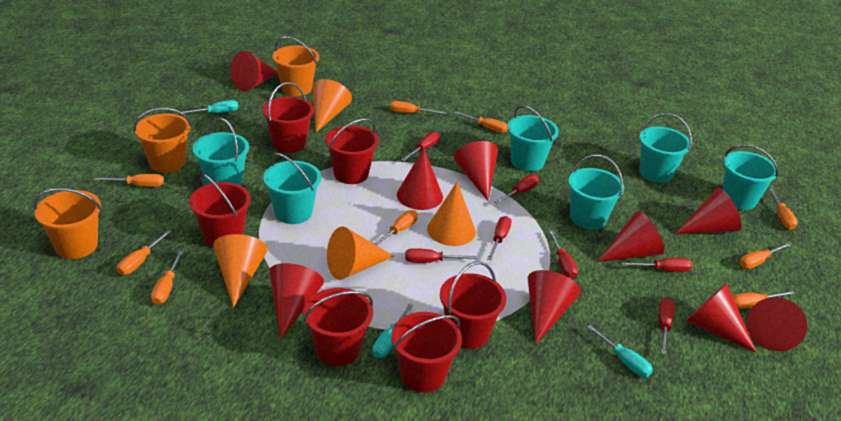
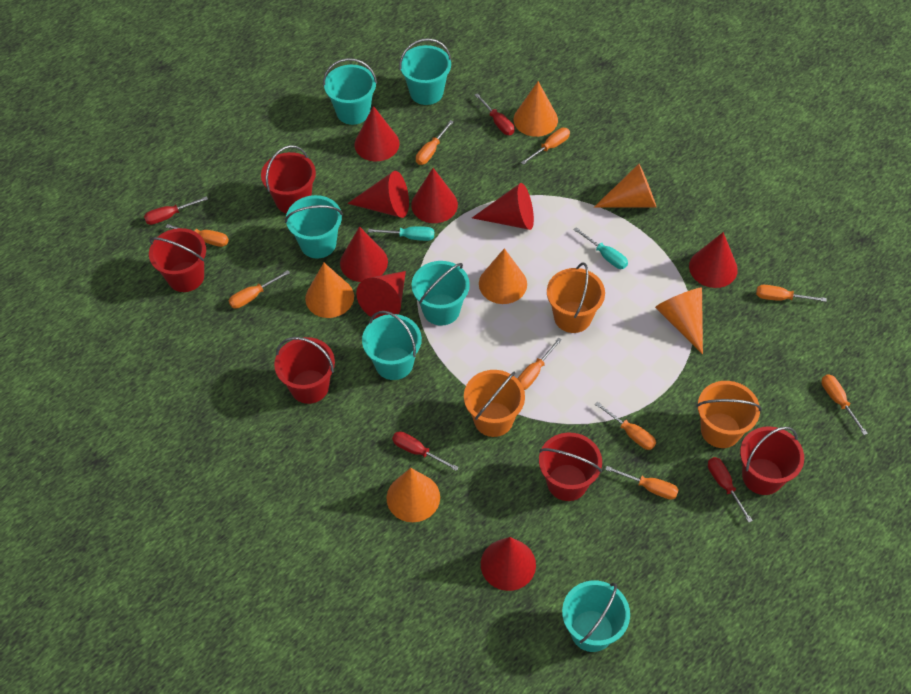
orange cone: [213,234,268,308] [313,79,352,132] [327,227,394,280] [427,182,476,246] = 4 -> [305,263,354,318] [386,468,440,522] [479,248,527,304] [514,81,558,137] [594,164,656,208] [655,288,703,354] = 6
red bucket: [189,174,251,248] [262,82,314,153] [303,288,373,366] [325,118,379,184] [391,312,462,392] [440,261,506,349] = 6 -> [149,228,206,292] [261,145,316,214] [274,337,335,404] [539,433,602,501] [740,426,804,495] = 5
red cone: [230,51,278,91] [269,263,324,340] [397,148,443,210] [454,141,498,201] [528,270,581,344] [597,211,664,262] [675,188,741,234] [686,283,757,353] [747,297,807,351] = 9 -> [340,226,388,282] [347,171,409,218] [355,106,399,161] [356,271,406,319] [411,168,458,223] [472,183,534,230] [481,537,536,591] [689,232,738,288] = 8
red screwdriver: [402,131,439,161] [405,248,477,263] [487,216,512,260] [495,174,539,204] [549,230,578,279] [622,258,692,272] [659,299,675,354] = 7 -> [144,196,208,225] [392,431,459,471] [475,93,514,135] [708,457,753,523] = 4
turquoise screwdriver: [182,100,238,114] [373,303,413,358] [587,325,653,377] = 3 -> [368,226,434,241] [574,227,628,269] = 2

